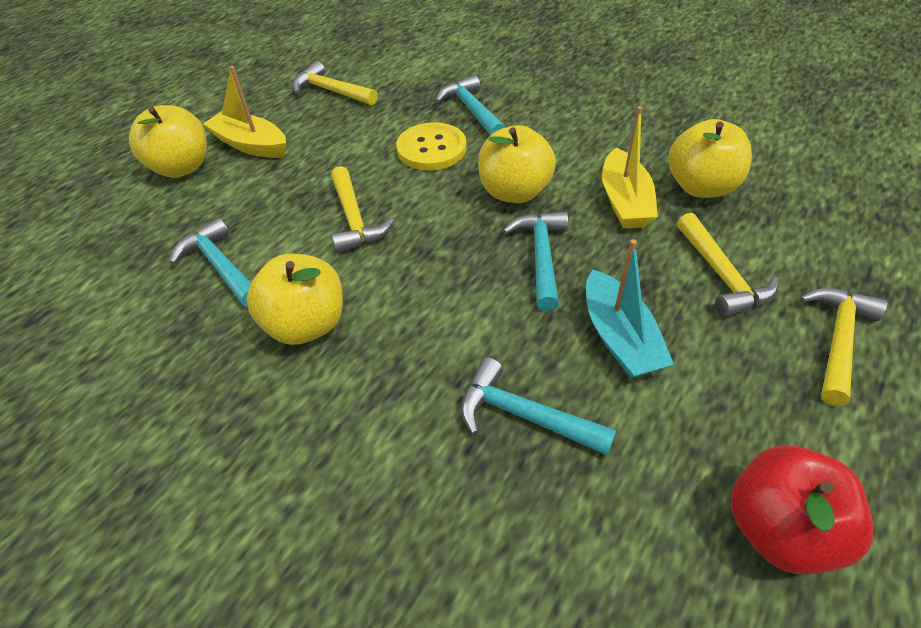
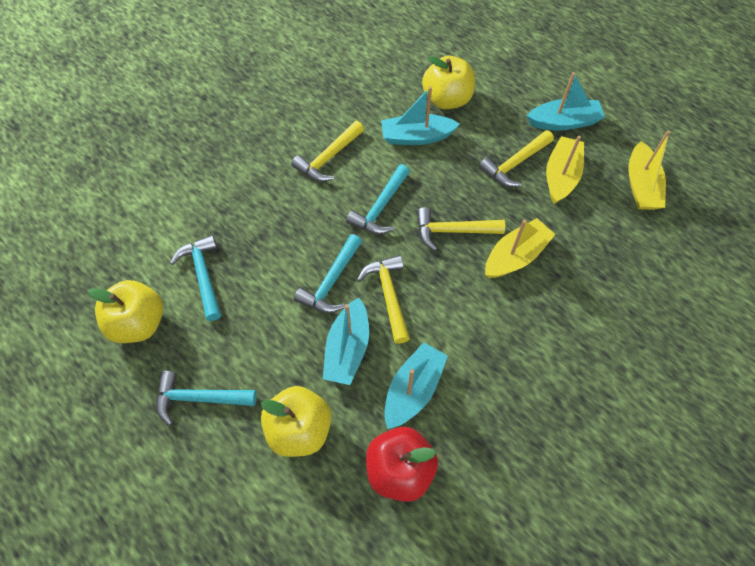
turquoise boat: [586,239,674,378] = 1 -> [323,298,369,385] [381,86,460,145] [384,342,448,429] [527,72,605,131] = 4
yellow apple: [129,105,207,178] [246,254,343,345] [478,125,556,203] [668,119,752,198] = 4 -> [88,280,163,343] [261,386,332,457] [422,56,475,109] = 3
yellow boat: [203,66,286,158] [602,106,658,228] = 2 -> [485,218,556,278] [546,136,584,204] [629,131,670,210] = 3
yellow button: [396,122,467,171] = 1 -> none = 0

